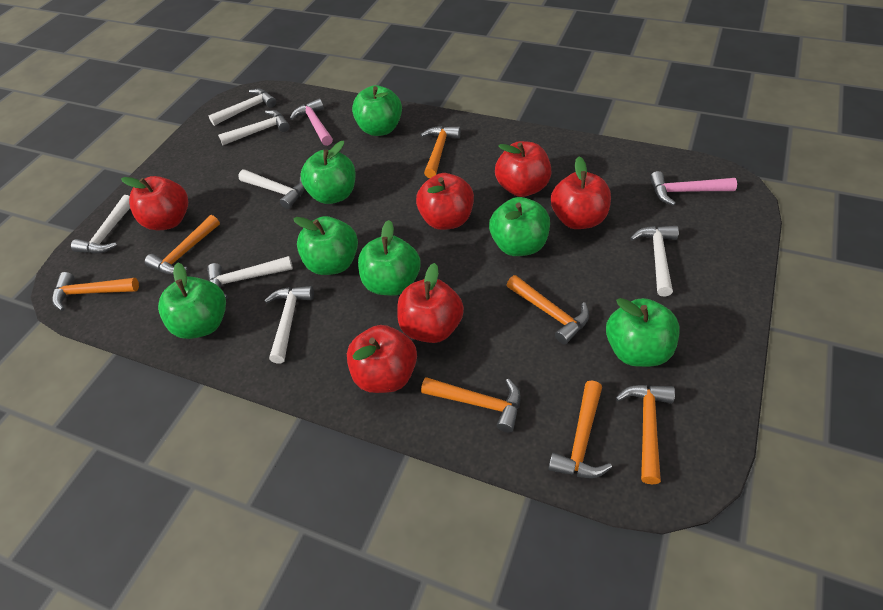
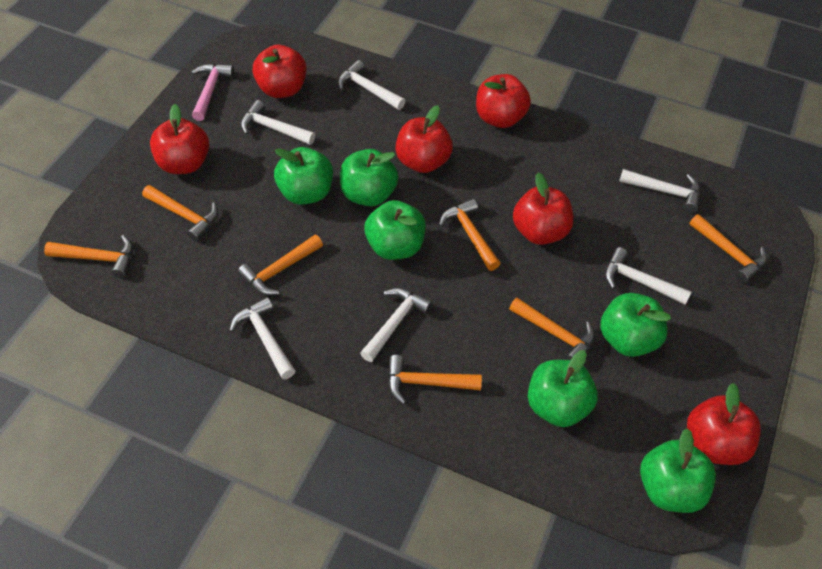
green apple: [158,262,226,339] [293,216,358,275] [301,141,356,204] [352,85,402,136] [358,220,421,296] [489,197,550,256] [606,298,680,367] = 7 -> [274,147,333,205] [340,149,398,206] [365,200,426,260] [528,350,598,427] [600,293,671,357] [640,428,716,513] = 6
pink hammer: [290,98,333,146] [650,171,737,205] = 2 -> [191,63,234,121] = 1
white hammer: [71,195,130,254] [207,256,293,299] [209,89,276,126] [218,110,290,145] [238,170,305,209] [264,286,314,364] [630,226,679,296] = 7 -> [229,297,295,379] [241,100,315,145] [338,60,405,110] [360,288,433,362] [605,247,691,305] [619,169,700,212] = 6

